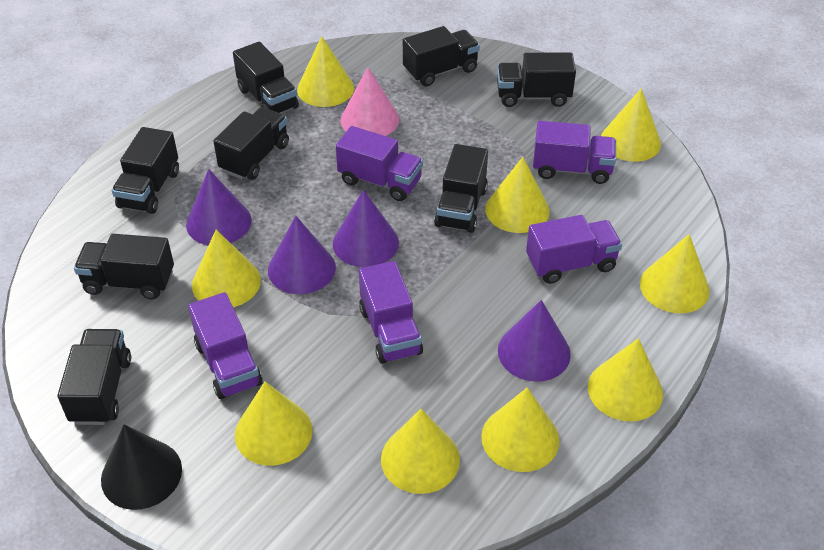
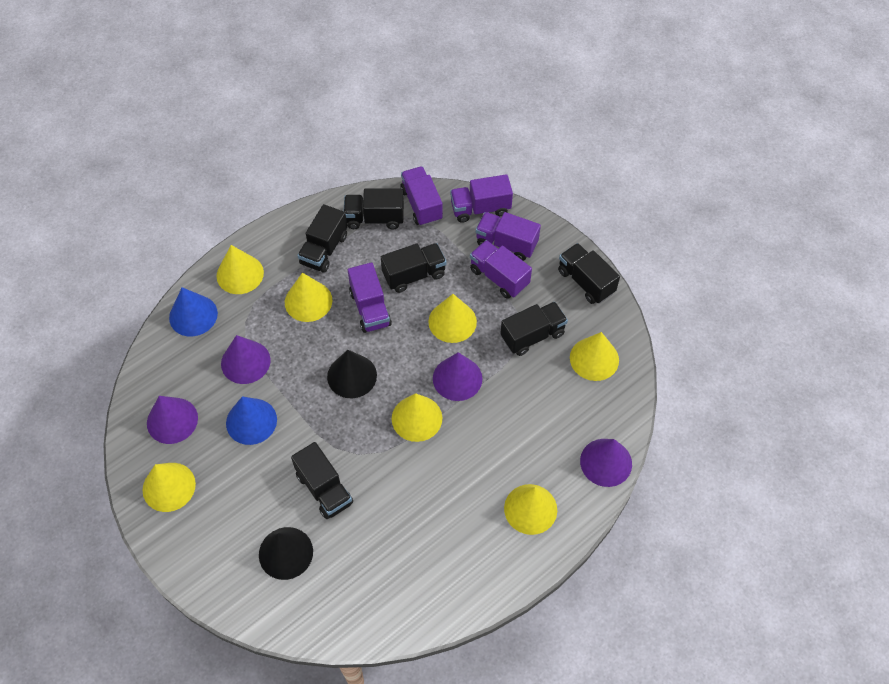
black cone: [101,424,182,510] = 1 -> [259,527,313,580] [327,350,377,398] = 2
black truck: [57,329,131,425] [74,234,174,299] [112,127,179,214] [213,107,289,180] [233,42,299,114] [403,26,480,87] [434,144,488,233] [497,52,576,107] = 8 -> [291,442,353,519] [297,204,347,273] [344,188,404,229] [381,243,446,293] [500,302,568,356] [558,243,620,304] = 6
blue cone: none = 0 -> [169,287,218,336] [226,397,277,445] = 2
pink cone: [341,67,399,136] = 1 -> none = 0
yellow cone: [192,230,261,307] [235,382,313,466] [297,36,354,107] [381,409,460,494] [481,387,559,472] [485,157,550,233] [588,338,663,421] [601,88,661,162] [640,234,710,313] = 9 -> [143,463,196,512] [217,245,264,294] [285,273,332,322] [392,393,442,442] [428,294,477,343] [504,484,557,535] [570,332,619,381] = 7

